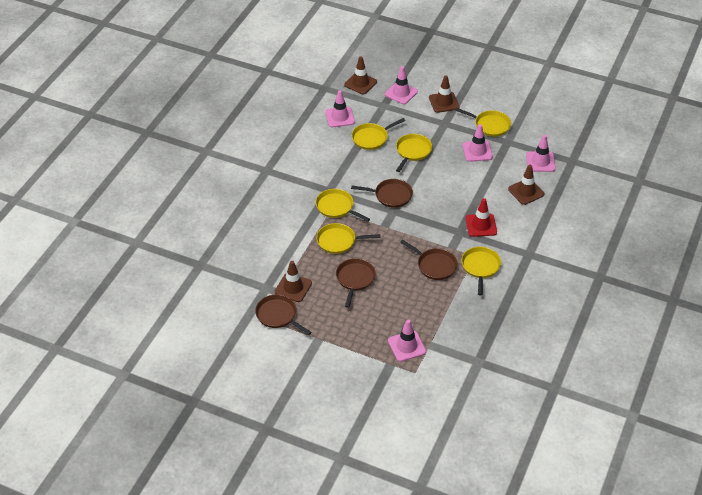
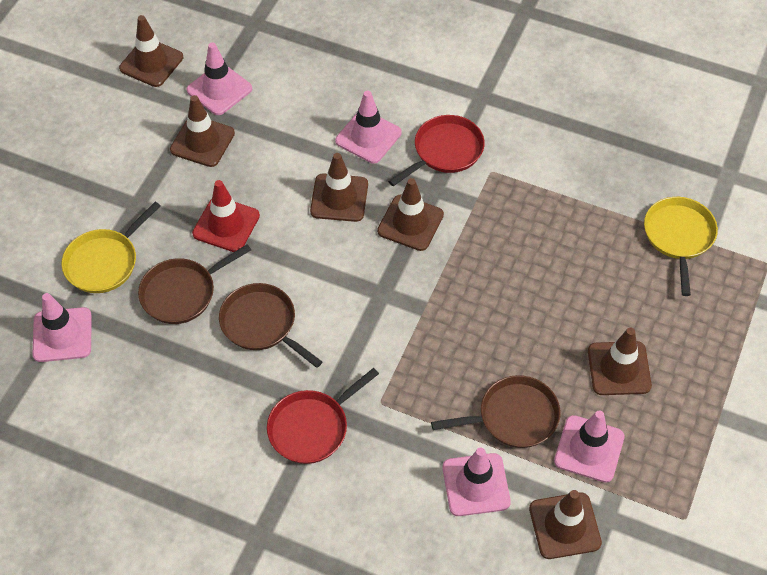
brown pan: [255,294,312,335] [336,258,376,308] [351,179,413,208] [400,239,458,280] = 4 -> [138,244,251,324] [219,283,322,368] [431,375,561,448] = 3
brown traffic cone: [275,261,312,302] [344,56,377,94] [429,76,460,113] [508,165,544,205] = 4 -> [119,15,183,87] [170,95,235,167] [310,153,368,222] [377,178,444,251] [529,490,602,559] [588,328,652,395] = 6
red pan: none = 0 -> [267,368,379,464] [388,115,485,186] = 2
yellow pan: [316,189,370,222] [316,223,381,254] [352,118,405,150] [396,134,432,172] [455,108,511,137] [461,247,501,295] = 6 -> [61,202,160,293] [644,197,718,296] = 2

